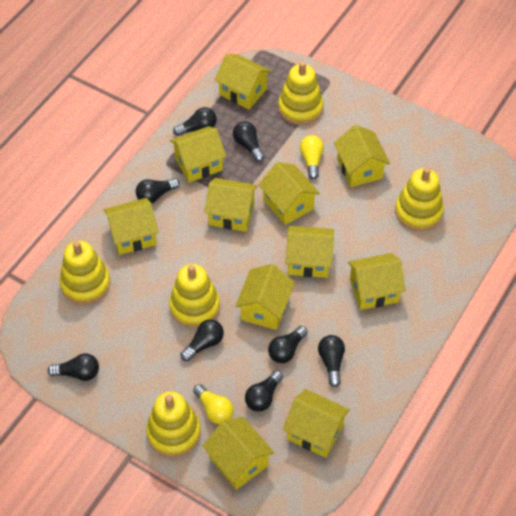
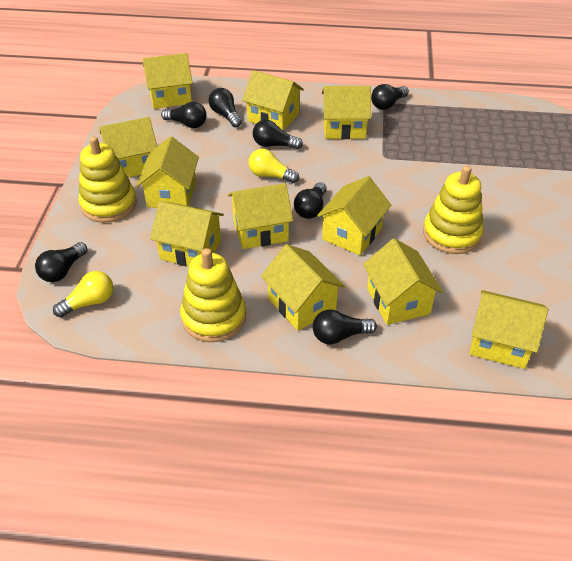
black light bulb: [48,353,99,381] [136,178,180,204] [173,107,217,136] [180,319,224,361] [233,121,265,162] [245,370,283,412] [268,326,308,363] [318,335,345,387] = 8 -> [35,242,88,282] [161,102,207,128] [209,88,242,127] [253,120,303,150] [294,182,327,219] [313,310,377,344] [371,84,409,110] = 7
yellow stacking toy: [59,241,111,305] [146,391,201,457] [169,264,220,328] [278,62,323,125] [395,167,444,231] = 5 -> [78,136,137,223] [180,248,246,342] [423,165,484,254] = 3

